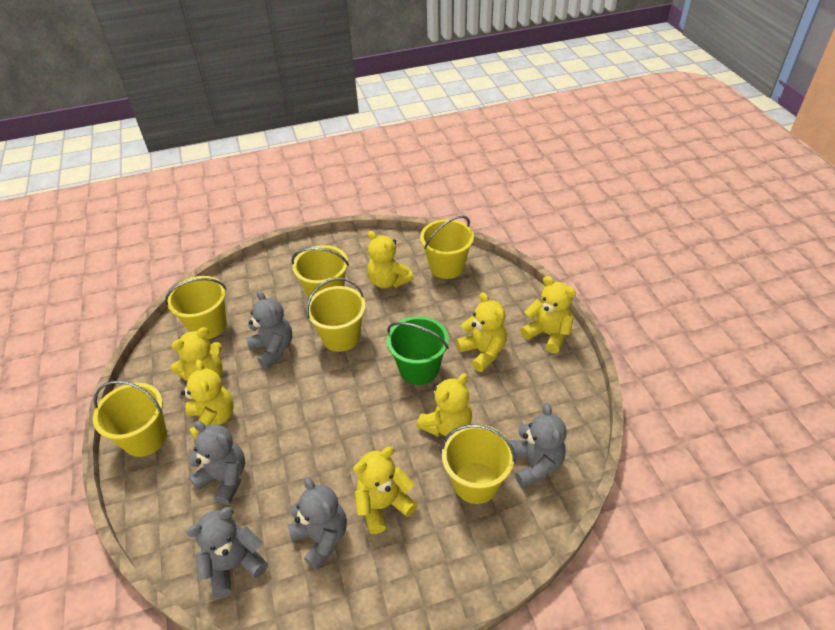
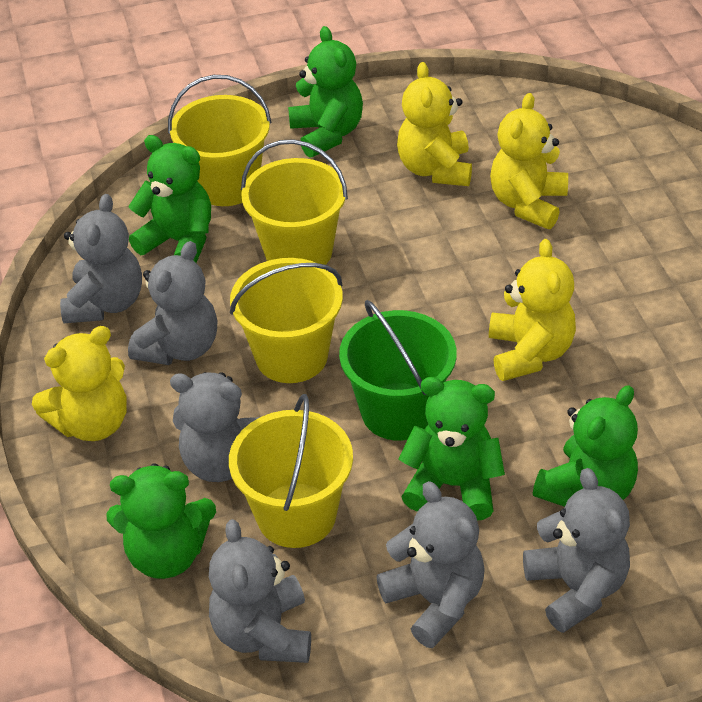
green teddy bear: none = 0 -> [106,463,216,579] [128,135,211,263] [288,26,363,158] [399,377,505,520] [533,385,638,507] = 5
grey teddy bear: [186,507,268,598] [188,421,245,505] [246,291,292,369] [287,477,347,570] [510,403,567,488] = 5 -> [60,194,142,323] [128,241,218,365] [170,372,260,482] [209,519,311,663] [376,481,485,648] [523,468,630,633] = 6
yellow bucket: [93,380,167,457] [165,276,227,339] [291,245,349,298] [306,278,366,352] [420,216,474,279] [441,424,515,504] = 6 -> [168,75,271,206] [229,394,353,548] [230,258,343,383] [241,139,348,265] = 4
yellow teddy bear: [171,327,223,381] [181,360,234,440] [353,447,417,534] [367,231,414,288] [417,373,472,437] [456,292,507,372] [521,276,576,353] = 7 -> [32,326,127,441] [397,62,472,186] [489,239,576,381] [490,93,568,229] = 4

